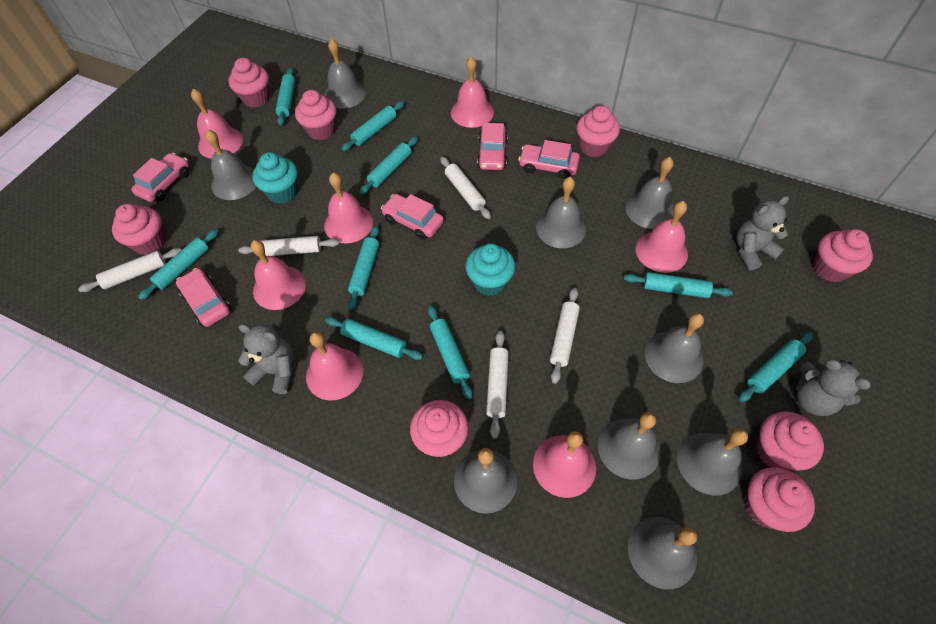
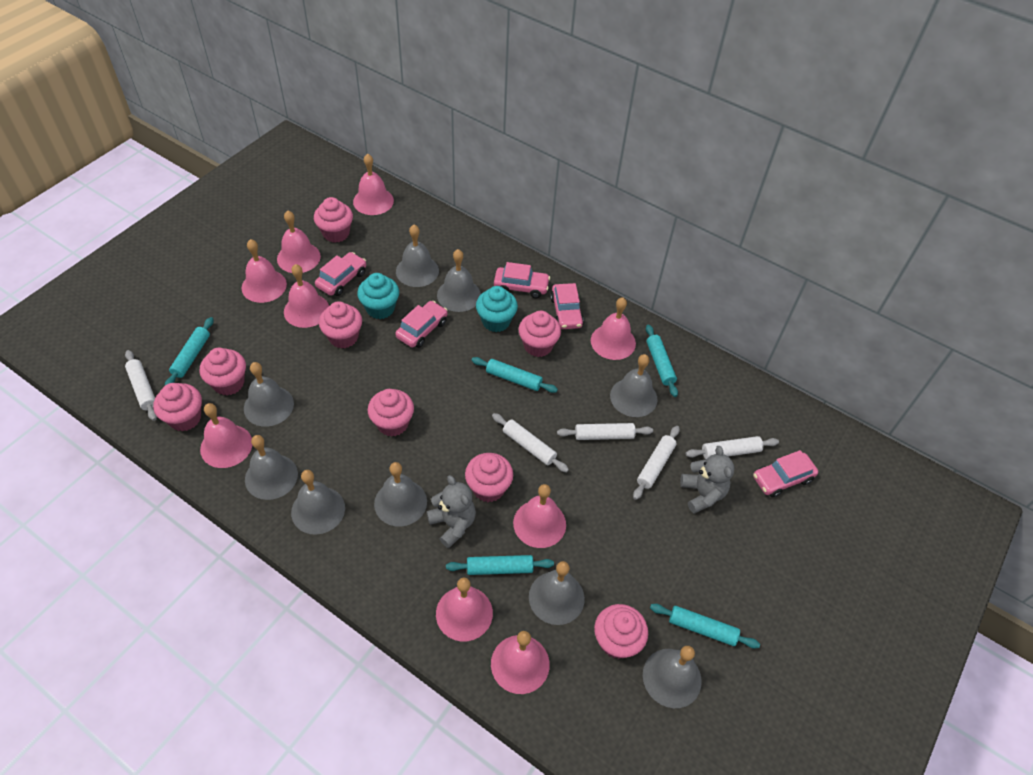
grey teddy bear: [238,324,294,394] [736,196,789,271] [796,359,871,416] = 3 -> [427,475,476,548] [680,446,734,514] = 2
pink bell: [191,89,243,159] [251,240,306,310] [306,332,363,400] [324,173,373,243] [451,57,494,128] [533,431,596,498] [636,201,688,273] = 7 -> [200,403,252,468] [242,239,287,303] [277,211,321,273] [284,264,329,328] [353,154,394,215] [436,577,493,641] [491,631,550,694] [513,484,566,548] [591,297,636,360] = 9
turquoise rolling pin: [138,229,219,300] [276,67,296,126] [325,317,423,360] [341,101,405,151] [347,225,379,310] [359,136,418,195] [428,305,473,400] [624,272,733,298] [738,332,813,402] = 9 -> [165,317,213,385] [446,555,554,575] [471,357,558,393] [646,325,678,397] [650,604,760,649] = 5

